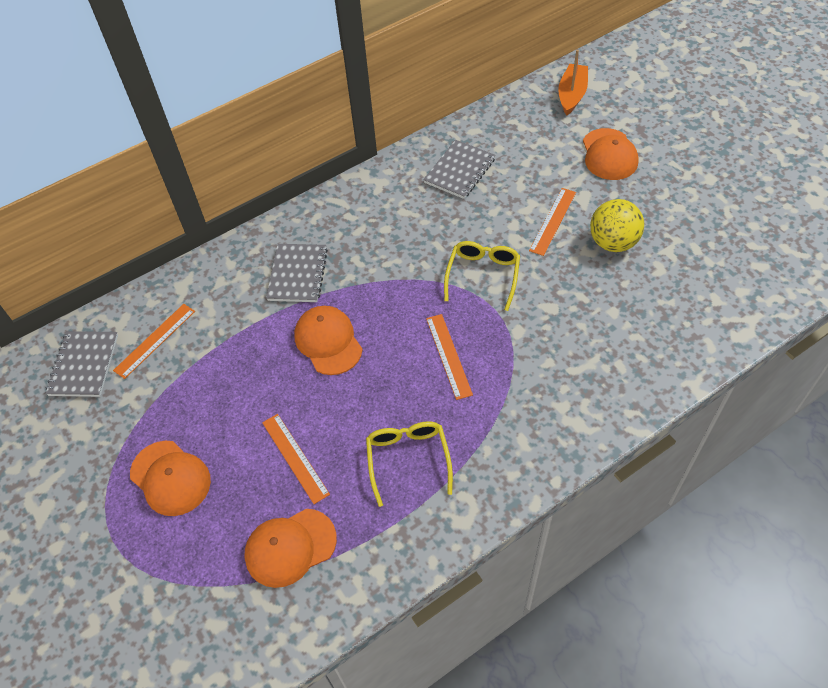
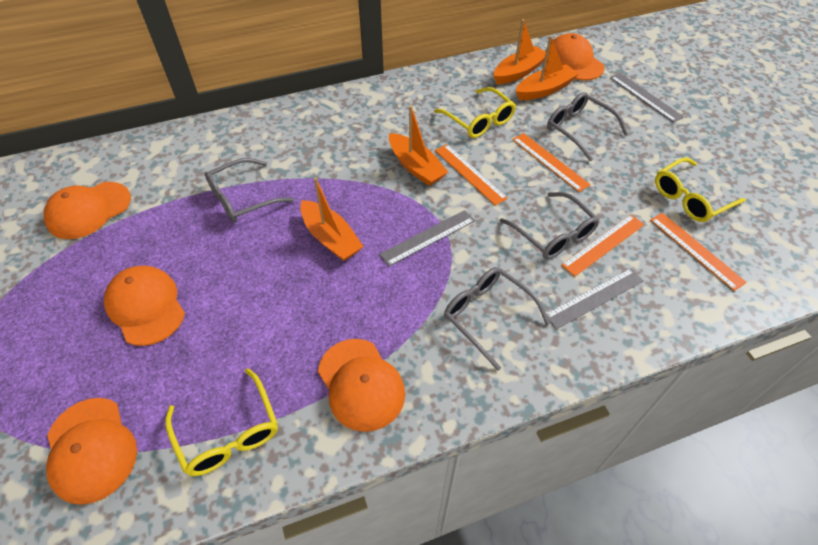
grey glasses: none = 0 -> [205,158,294,223] [444,267,550,371] [500,192,599,259] [547,92,628,161] = 4
grey notebook: [45,331,118,397] [266,244,328,302] [423,140,496,199] = 3 -> none = 0
grey ruler: none = 0 -> [379,210,475,266] [546,268,644,329] [610,73,684,123] = 3
orange boat: [558,50,588,116] = 1 -> [300,178,364,261] [389,106,448,186] [493,19,546,85] [516,36,578,100] = 4
orange cap: [130,441,211,516] [244,509,337,588] [294,306,363,375] [583,128,639,180] = 4 -> [44,182,131,239] [46,398,137,505] [104,266,185,346] [318,339,405,432] [553,33,605,81] = 5
yellow ball: [590,199,644,252] = 1 -> none = 0
yellow glasses: [366,421,453,507] [444,241,520,311] = 2 -> [165,368,278,476] [434,87,516,138] [655,157,746,222] = 3

